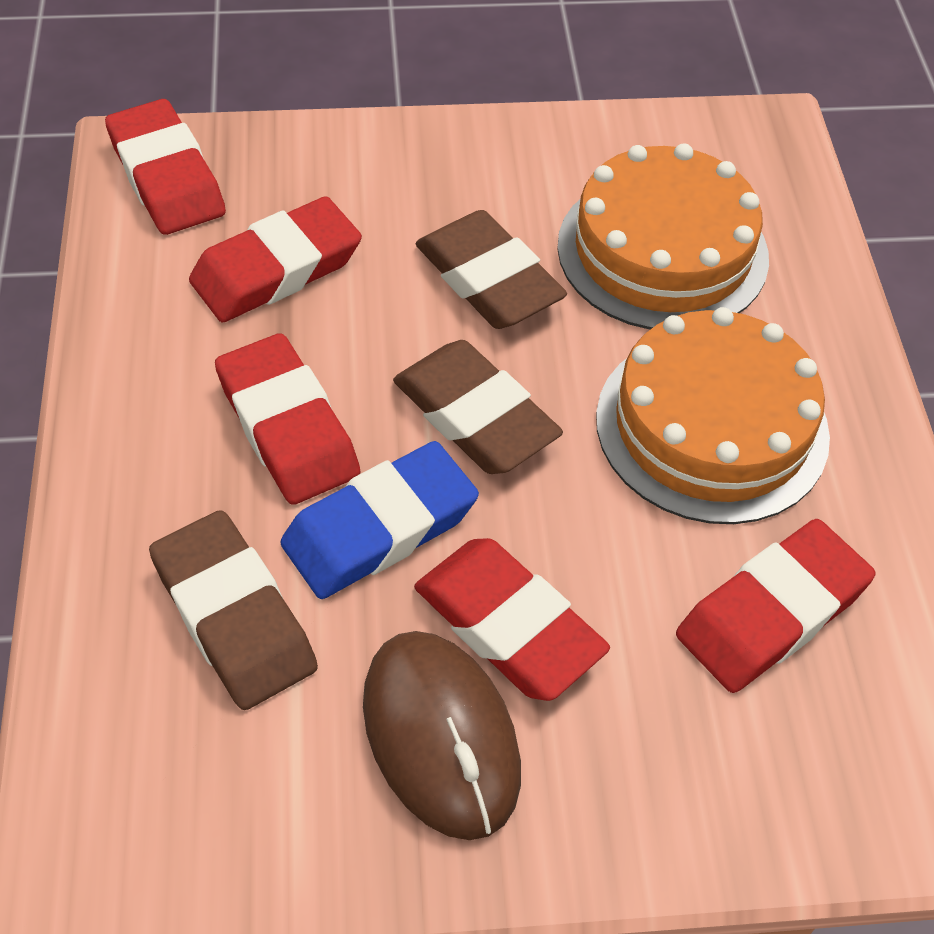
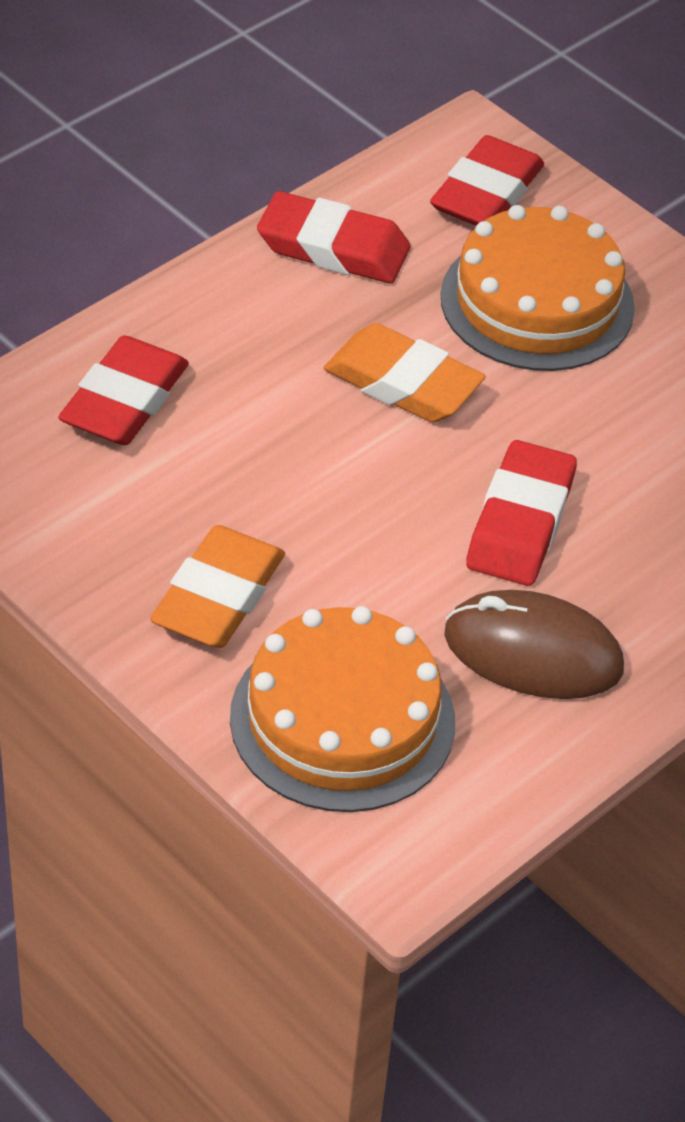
blue eraser: [280,441,479,599] = 1 -> none = 0
brown eraser: [149,510,318,710] [393,340,563,474] [416,210,567,329] = 3 -> none = 0
orange eraser: none = 0 -> [150,525,285,648] [324,323,486,423] = 2
red eraser: [105,99,226,235] [189,196,362,322] [215,333,360,505] [414,538,610,701] [676,519,875,693] = 5 -> [58,336,189,445] [257,191,410,284] [430,135,544,226] [466,440,577,586] = 4

